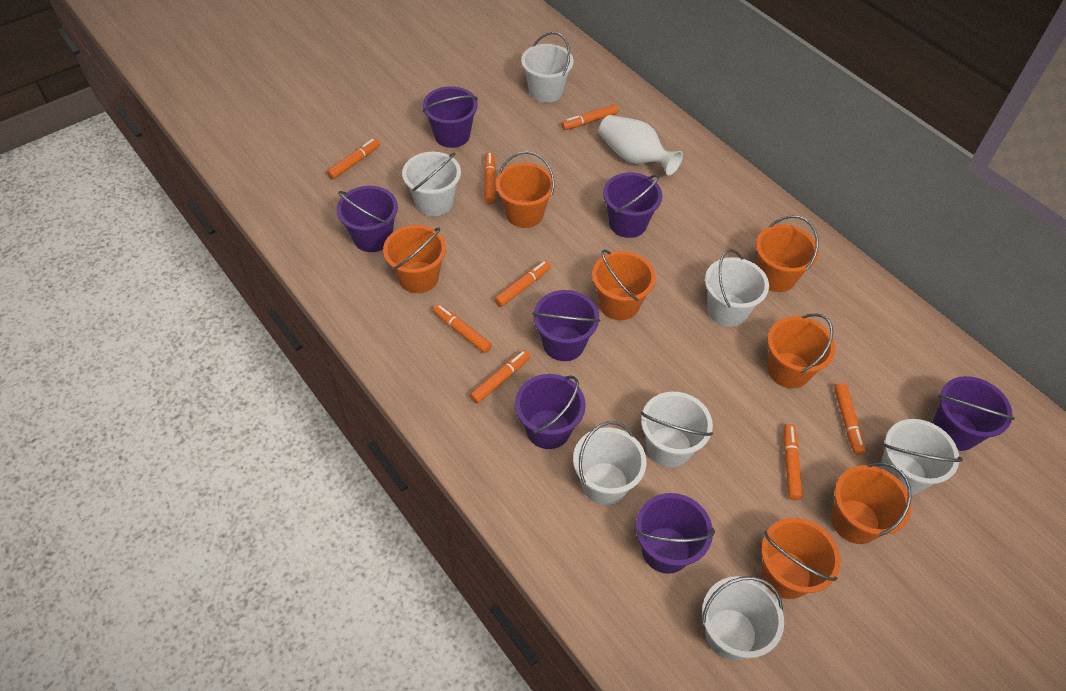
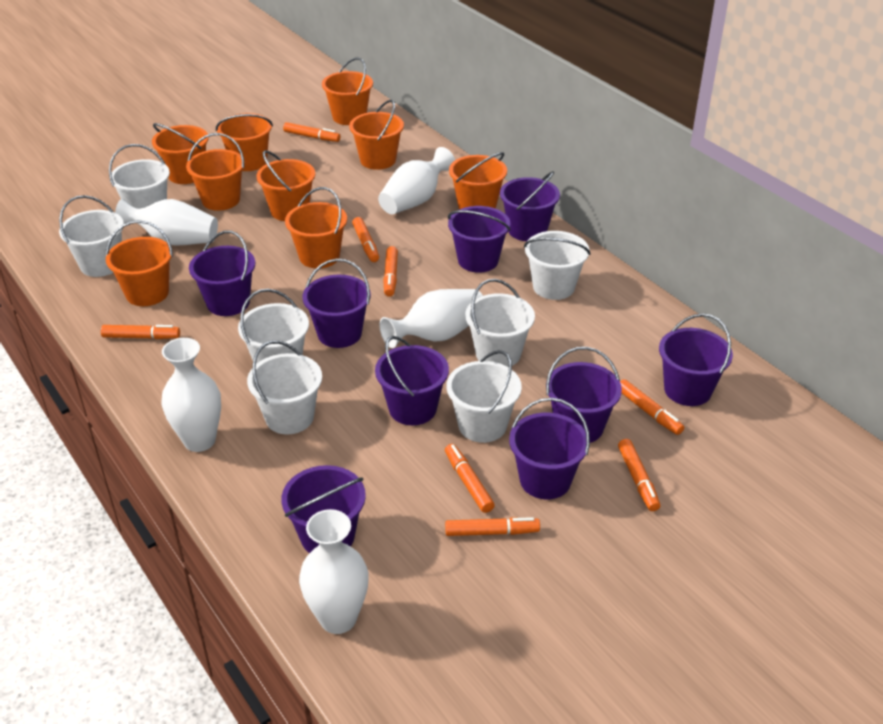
orange bucket: [383,225,446,293] [496,151,555,228] [592,249,656,320] [756,215,819,292] [761,518,841,599] [767,313,836,389] [831,462,912,544] = 7 -> [106,220,173,306] [152,123,209,184] [186,133,245,211] [216,113,273,171] [256,150,315,221] [285,187,347,268] [322,57,373,125] [349,100,404,170] [449,152,507,209] = 9
purple bucket: [337,186,398,252] [423,86,478,148] [515,374,586,449] [532,290,600,361] [603,172,662,238] [634,493,715,574] [933,376,1015,451] = 7 -> [189,230,255,316] [281,465,366,553] [303,259,371,348] [375,336,449,425] [448,206,511,273] [500,171,560,241] [509,398,590,499] [546,347,622,443] [659,313,733,406] = 9
white vase: [599,115,683,175] = 1 -> [115,199,218,246] [162,338,221,452] [299,509,369,634] [378,147,455,214] [379,289,483,348] = 5

